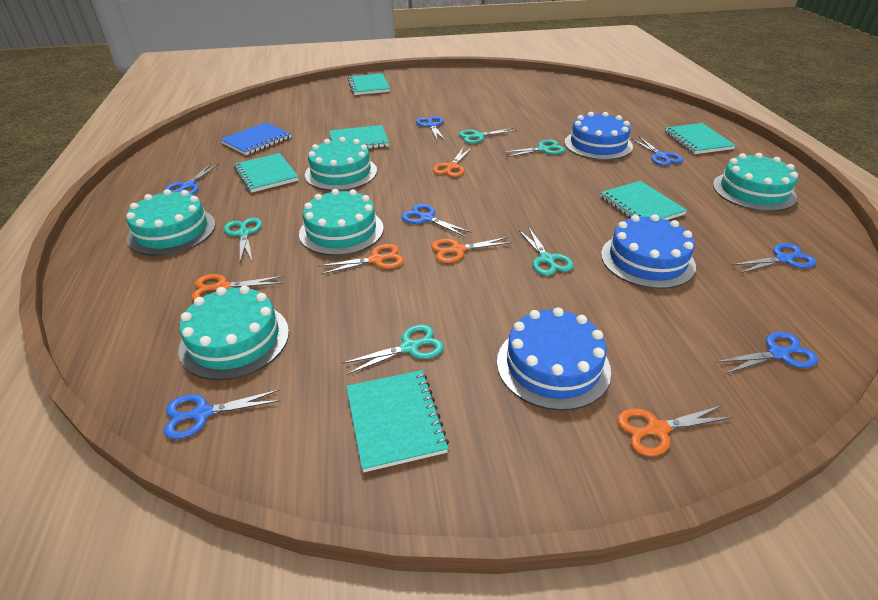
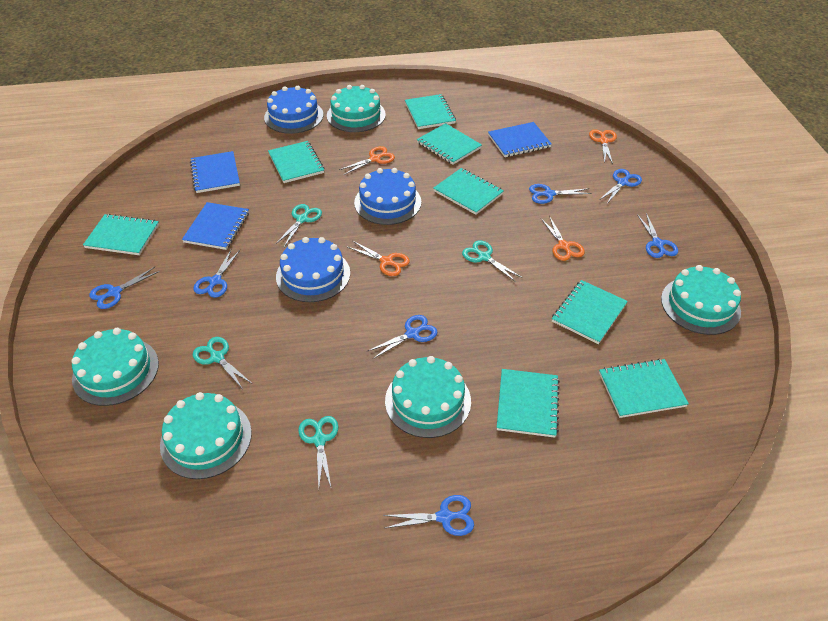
blue notebook: [220,122,291,155] = 1 -> [182,202,249,250] [190,151,240,193] [488,122,552,157] = 3
orange scissors: [191,274,284,300] [319,244,404,274] [431,237,513,263] [433,148,472,177] [617,406,733,456] = 5 -> [339,146,395,175] [348,240,410,276] [541,216,585,261] [589,129,617,164] = 4
turquoise notebook: [234,153,299,193] [330,125,389,148] [346,370,449,472] [348,73,390,95] [600,181,687,220] [664,123,736,154] = 6 -> [83,214,159,255] [268,141,324,183] [405,94,456,129] [417,123,482,165] [433,168,504,215] [497,369,560,438] [552,280,628,344] [599,359,689,418] = 8
turquoise scissors: [224,218,262,262] [342,324,444,375] [459,128,518,144] [502,140,565,157] [518,228,574,276] = 5 -> [192,337,251,388] [276,204,322,247] [298,416,338,487] [462,240,523,282] = 4

